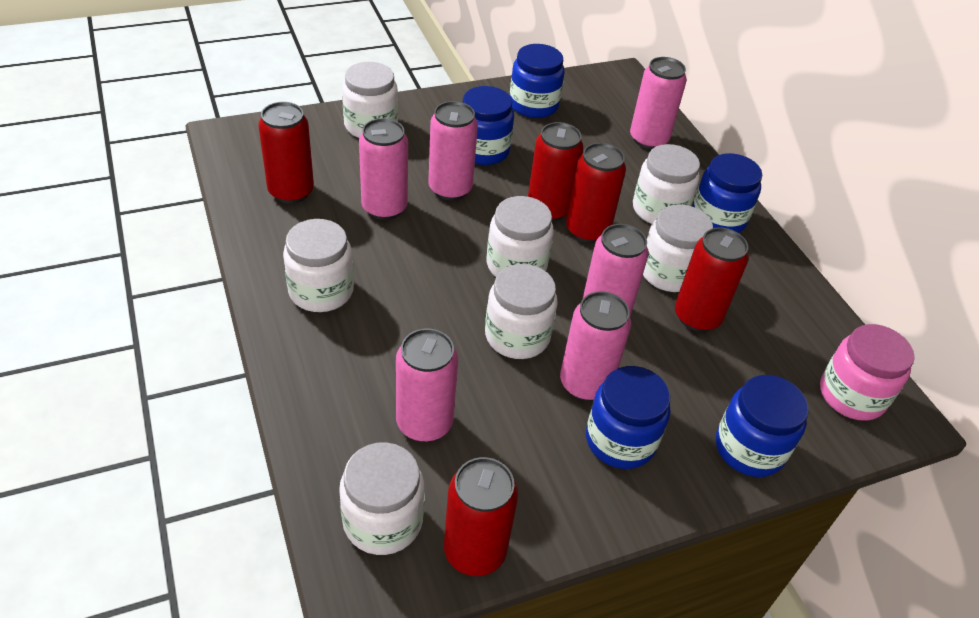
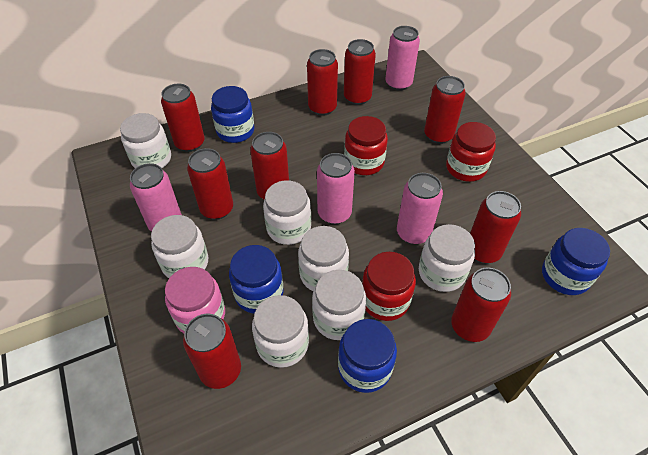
blue jar: [463,86,514,165] [510,44,565,118] [586,366,670,469] [692,153,762,233] [716,375,809,477] = 5 -> [211,86,254,143] [229,245,284,313] [338,319,397,393] [542,228,610,295] = 4
pink can: [359,118,408,220] [396,328,458,442] [428,101,478,200] [560,291,631,401] [583,224,649,317] [630,57,687,149] = 6 -> [130,163,182,232] [317,153,355,224] [385,26,420,91] [397,173,443,245] = 4
red can: [258,102,314,204] [444,457,518,576] [528,122,583,222] [566,143,626,243] [675,227,749,332] = 5 -> [161,84,205,152] [183,314,241,389] [187,148,233,220] [250,132,289,199] [307,49,338,116] [344,39,376,105] [424,76,466,144] [451,268,511,342] [470,191,521,263] = 9
red jar: none = 0 -> [344,116,388,175] [362,252,416,321] [446,122,496,182] = 3

